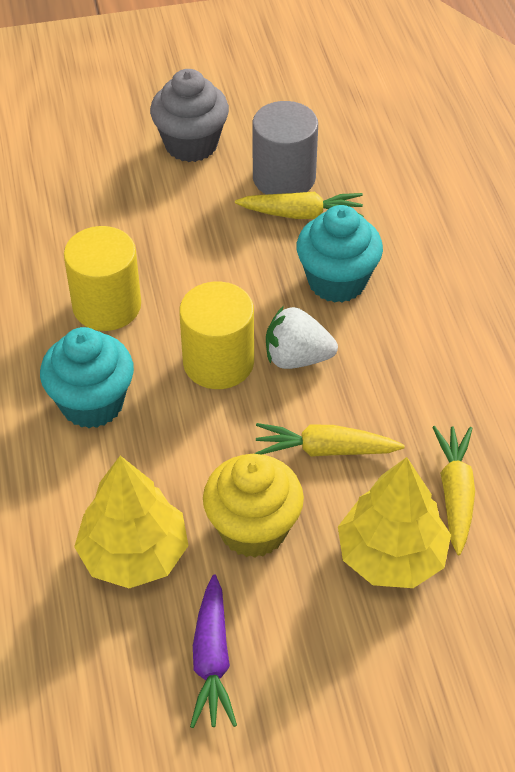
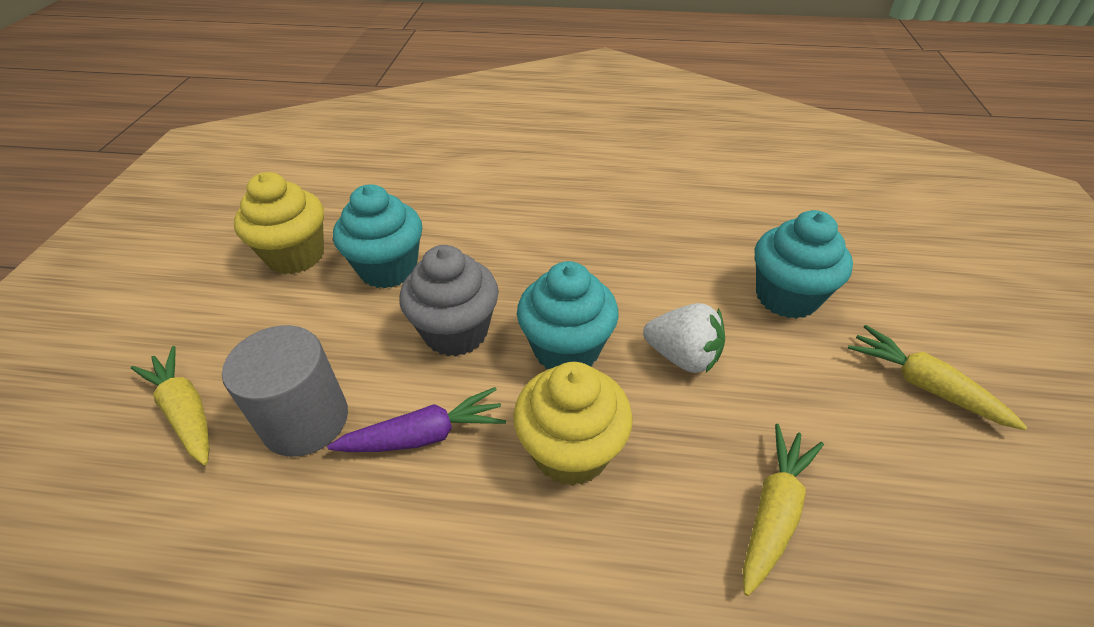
turquoise cupcake: [40,327,134,428] [296,205,383,303] = 2 -> [333,184,422,288] [517,261,619,369] [755,210,853,319] = 3
yellow cupcake: [203,454,304,558] = 1 -> [234,172,324,274] [513,362,633,486] = 2
yellow cylinder: [64,226,141,331] [179,281,254,389] = 2 -> none = 0
yellow tree: [74,456,189,588] [338,457,451,588] = 2 -> none = 0

